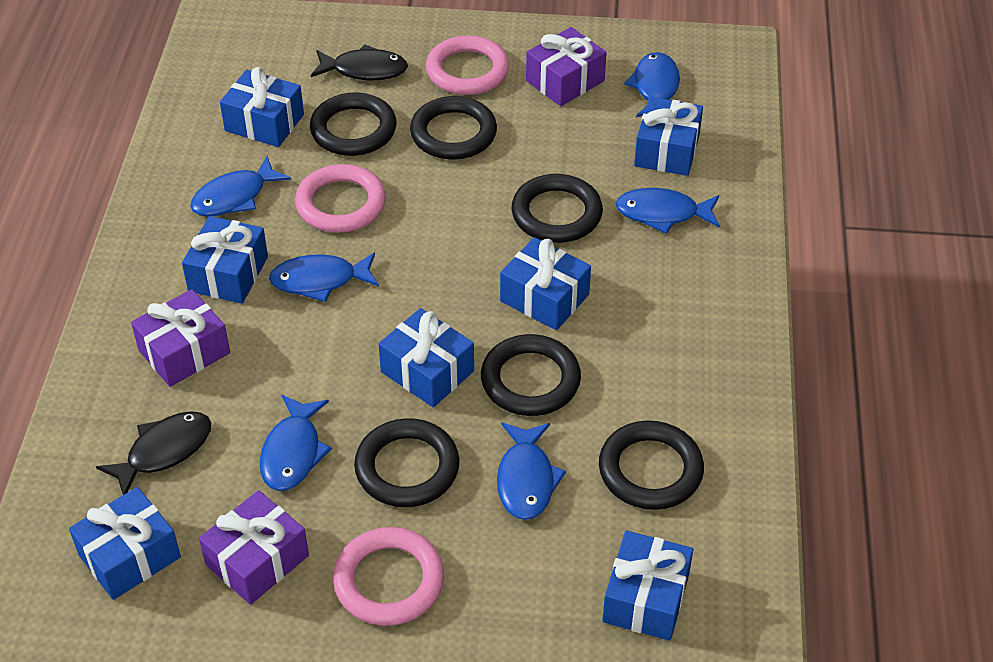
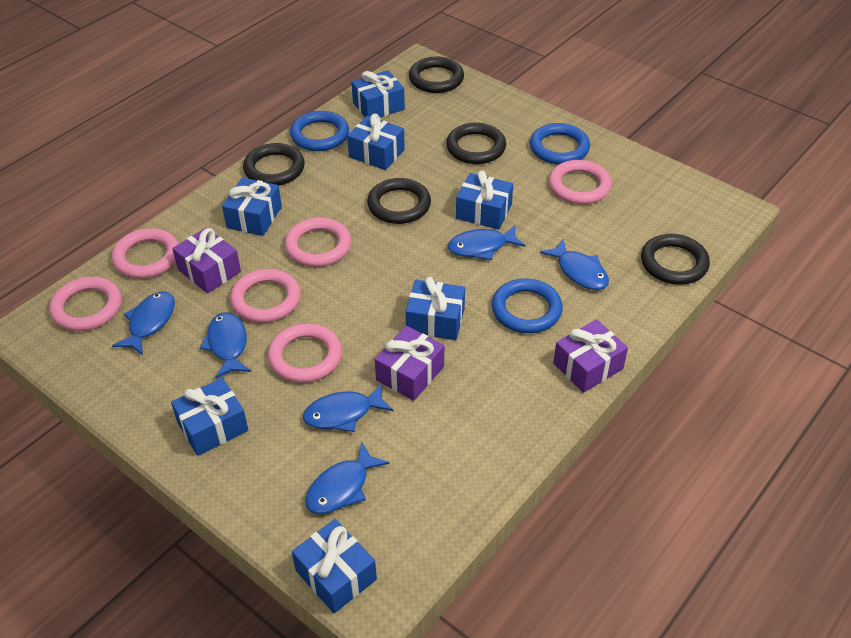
black fish: [96,411,211,495] [311,44,408,80] = 2 -> none = 0
black ring: [310,93,396,156] [354,418,460,507] [410,96,497,160] [481,334,581,416] [512,174,603,243] [599,421,704,510] = 6 -> [243,143,305,186] [367,178,431,224] [409,56,464,93] [446,123,506,164] [641,234,710,285] = 5
blue ring: none = 0 -> [290,111,349,151] [492,278,563,333] [530,123,590,164] = 3
pink ring: [295,164,386,233] [333,527,444,626] [426,35,509,95] = 3 -> [49,277,122,331] [112,228,179,279] [230,269,301,323] [268,323,342,383] [285,218,351,267] [549,160,612,204] = 6

